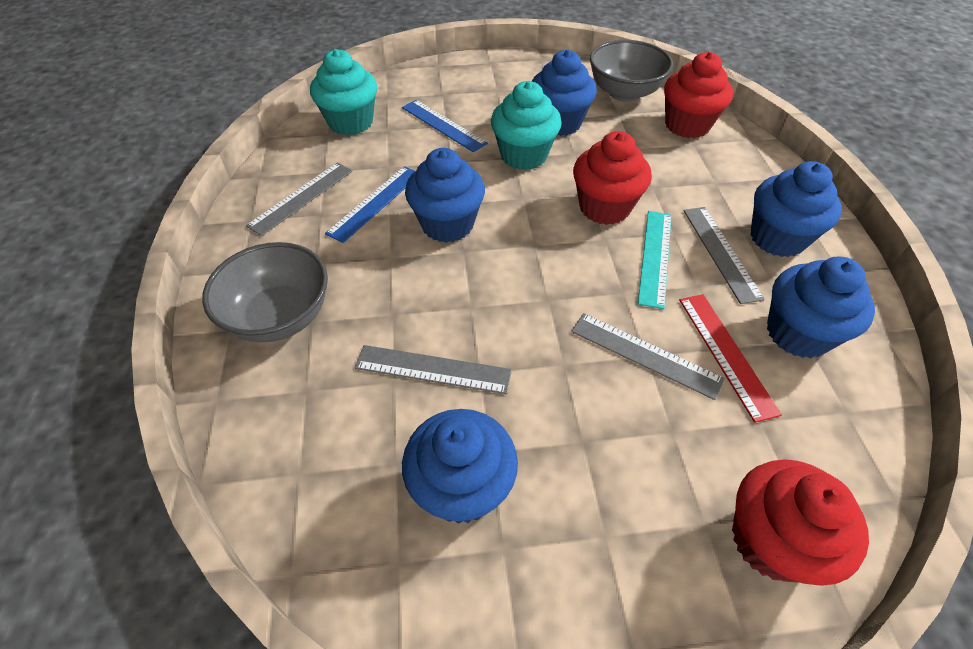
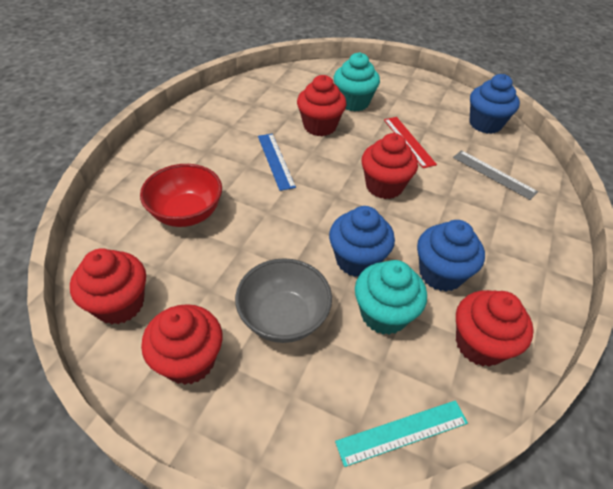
blue cupcake: [402,409,518,524] [405,148,485,243] [532,49,597,136] [751,161,842,257] [767,257,875,358] = 5 -> [329,206,395,277] [417,220,485,292] [469,74,520,134] = 3
blue ruler: [325,166,415,243] [402,100,488,153] = 2 -> [258,134,296,191] = 1
grey bowl: [202,242,328,342] [590,40,673,102] = 2 -> [235,258,332,343] = 1
grey ruler: [246,163,352,236] [355,345,512,394] [571,313,725,400] [684,207,765,304] = 4 -> [453,150,538,200] = 1
red bowl: none = 0 -> [140,164,222,227] = 1
red cupcake: [573,131,652,225] [664,52,733,139] [732,459,869,586] = 3 -> [70,248,146,324] [141,304,222,385] [297,75,347,136] [361,133,418,199] [456,290,534,366] = 5

